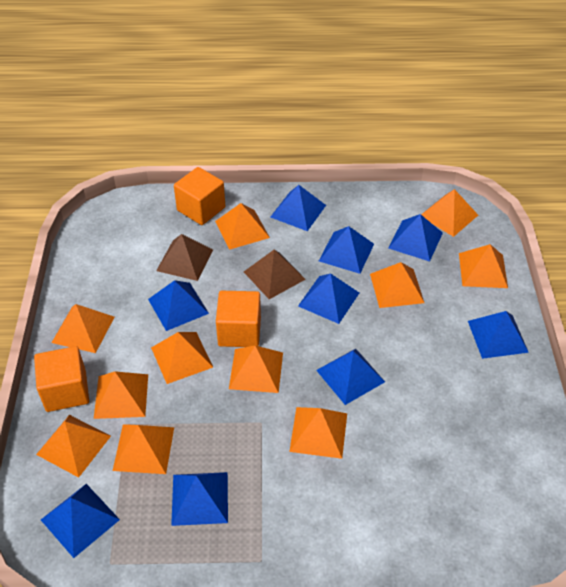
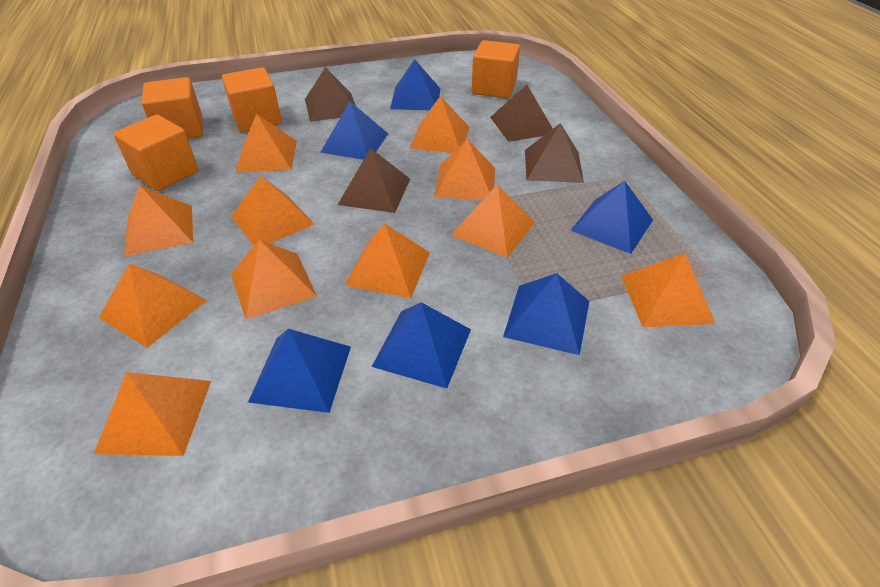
blue pyramid: [41,484,120,558] [148,280,209,331] [171,472,228,526] [271,185,326,231] [298,273,359,324] [316,349,385,405] [319,226,374,274] [388,214,443,261] [468,311,529,359] = 9 -> [248,329,351,413] [320,101,388,160] [372,302,471,389] [390,59,440,110] [503,273,589,355] [570,181,653,254] = 6
brown pyramid: [156,234,213,281] [244,250,306,299] = 2 -> [305,67,356,122] [338,148,410,213] [490,85,553,142] [525,123,584,183] = 4
orange cube: [34,346,89,412] [174,167,225,225] [216,291,261,347] = 3 -> [113,115,199,191] [141,77,203,139] [222,67,282,132] [472,40,520,98] = 4

